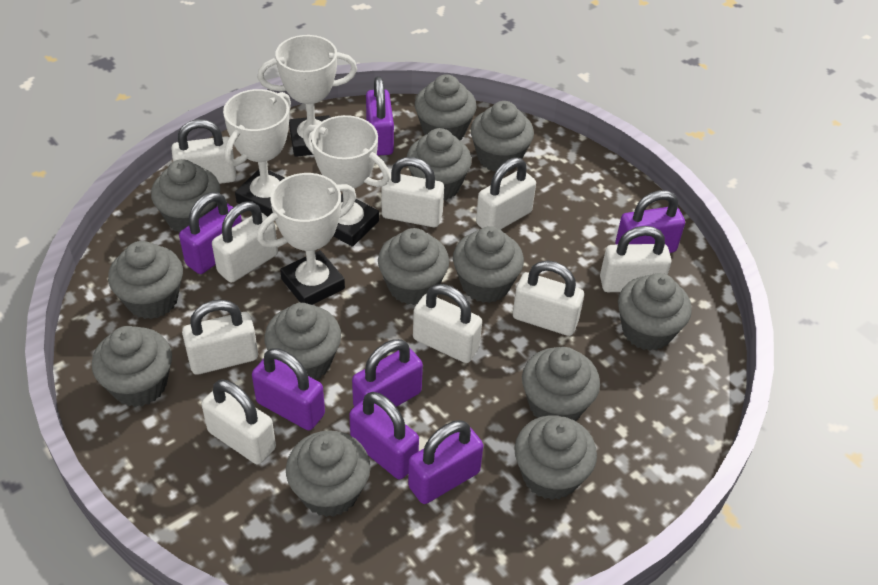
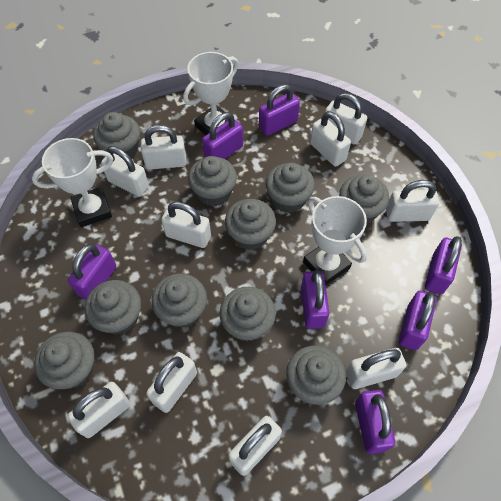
grey cupcake: [92,326,172,407] [108,241,183,319] [151,159,220,233] [264,303,341,380] [286,430,371,517] [378,228,449,305] [407,128,472,200] [415,74,477,140] [453,226,524,303] [471,101,534,172] [514,415,597,500] [522,347,600,421] [618,273,692,351] = 13 -> [34,332,94,389] [85,280,141,335] [93,112,140,159] [151,274,207,328] [188,156,237,206] [220,287,276,342] [225,199,276,250] [266,163,315,213] [286,345,346,405] [339,175,389,224] = 10
white padlock: [171,119,237,184] [182,300,258,375] [202,379,276,464] [212,202,278,283] [381,157,444,227] [413,284,482,363] [476,157,536,230] [513,261,584,336] [600,226,671,292] = 9 -> [67,382,130,438] [101,146,149,197] [141,125,187,170] [146,352,197,413] [161,202,211,248] [228,416,282,476] [310,111,351,167] [325,93,367,145] [346,348,406,389] [386,180,439,222] = 10
white trophy: [223,89,291,217] [257,173,356,305] [258,35,357,157] [303,115,390,247] = 4 -> [31,138,113,227] [183,52,238,135] [303,196,367,285] = 3

